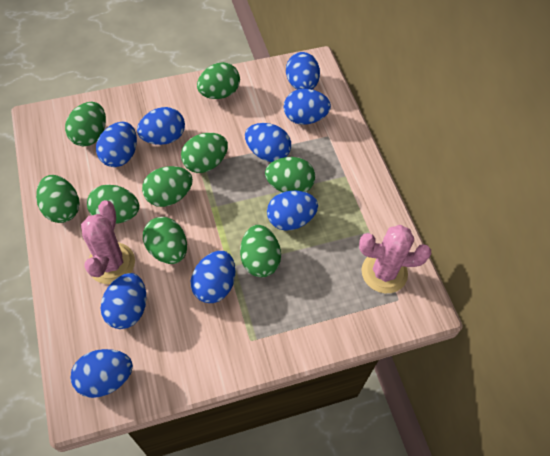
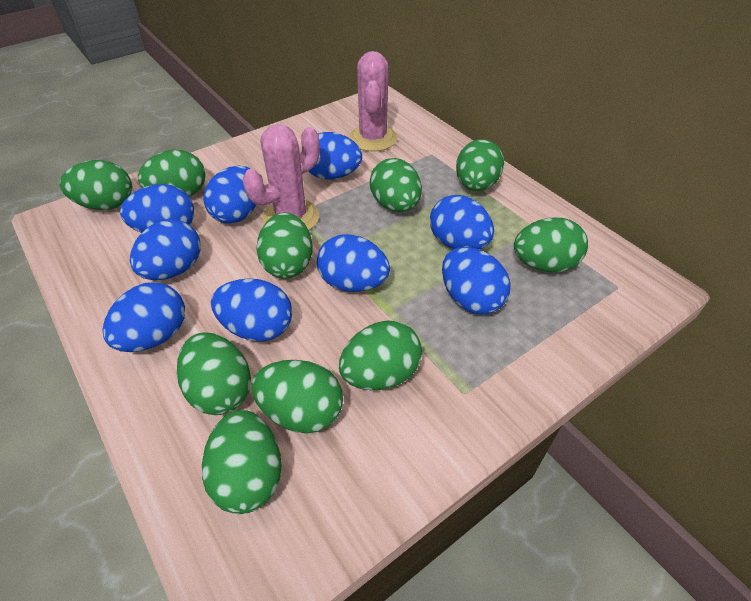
green egg: [36,175,80,223] [65,102,106,146] [87,185,140,224] [142,166,193,207] [143,217,187,264] [181,133,228,173] [197,62,240,99] [240,225,281,277] [265,157,315,192] = 9 -> [59,160,132,210] [138,150,206,197] [177,332,251,415] [202,410,282,514] [251,360,343,433] [256,212,313,279] [339,320,422,390] [370,158,422,212] [456,139,504,191] [514,218,588,273] = 10

